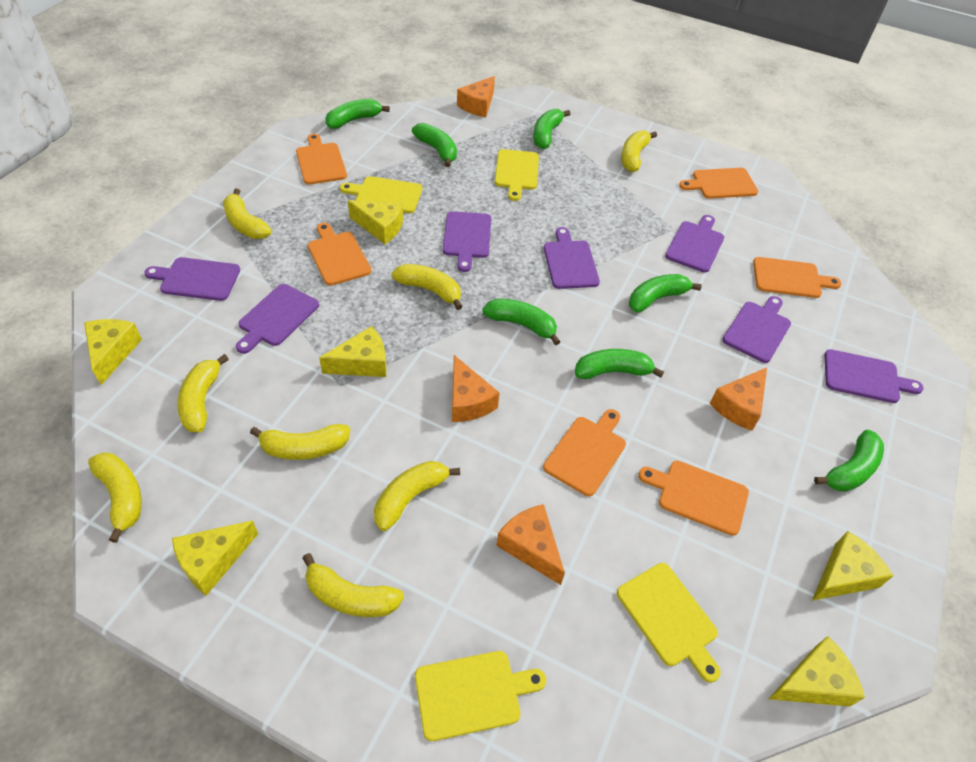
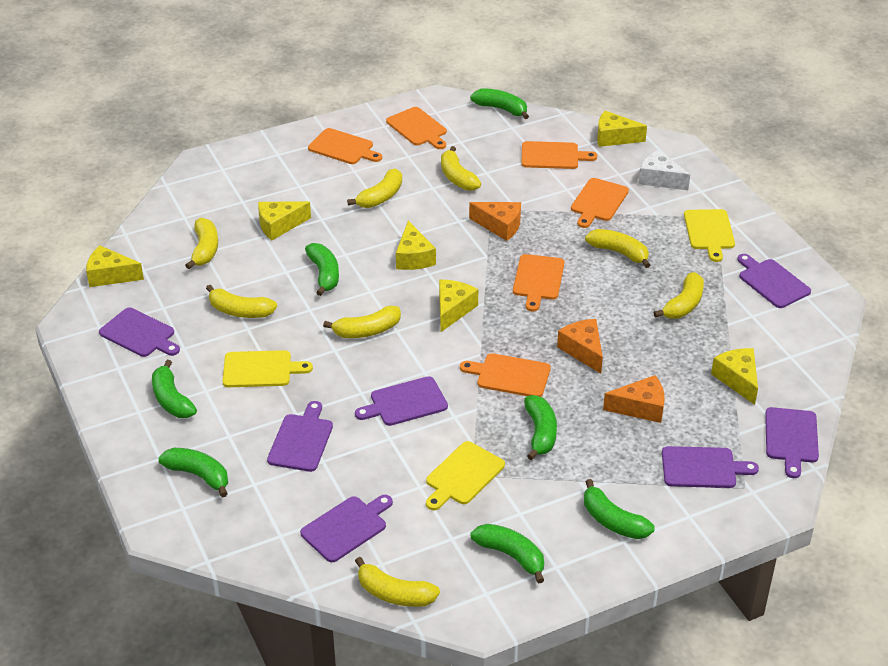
orange cheese: [452,355,500,422] [457,76,495,117] [496,504,565,585] [710,367,767,431] = 4 -> [469,202,521,241] [557,319,603,374] [603,375,665,423] = 3
white cheese: none = 0 -> [638,150,690,190] = 1
yellow cutting board: [340,176,422,213] [415,651,546,741] [495,149,539,201] [617,563,721,683] = 4 -> [223,350,313,387] [426,441,505,510] [684,209,735,262] = 3

